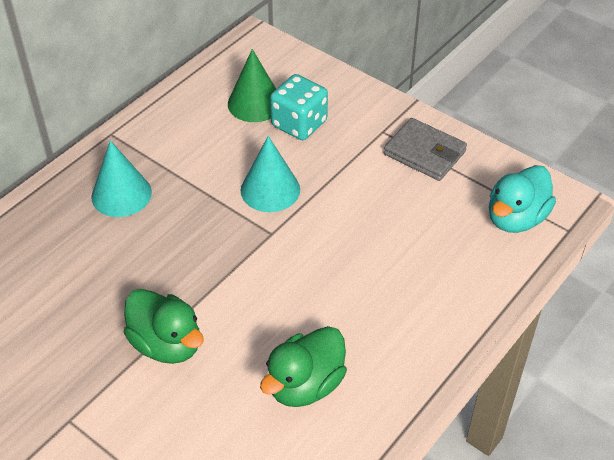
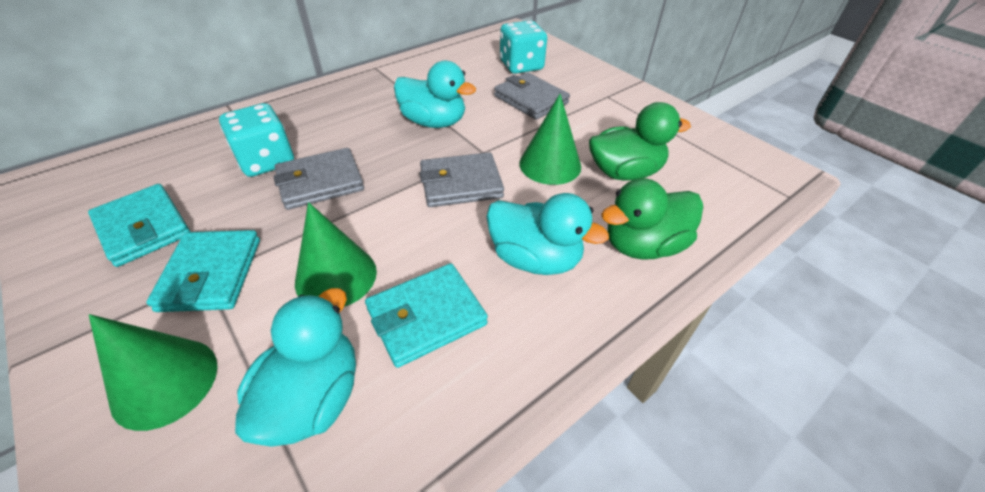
green cone: [228,49,276,122] = 1 -> [89,314,217,431] [295,202,377,307] [519,94,581,185] = 3
grey wallet: [384,118,467,181] = 1 -> [273,148,364,210] [420,152,504,207] [494,72,570,120] = 3
turquoise cone: [91,140,152,217] [241,136,300,212] = 2 -> none = 0
turquoise dice: [270,74,328,140] = 1 -> [219,103,294,177] [500,20,547,74] = 2
turquoise duck: [489,165,556,233] = 1 -> [235,288,356,447] [394,61,476,128] [486,193,609,275] = 3
turquoise wallet: none = 0 -> [88,184,190,267] [146,230,260,312] [365,263,488,368] = 3

